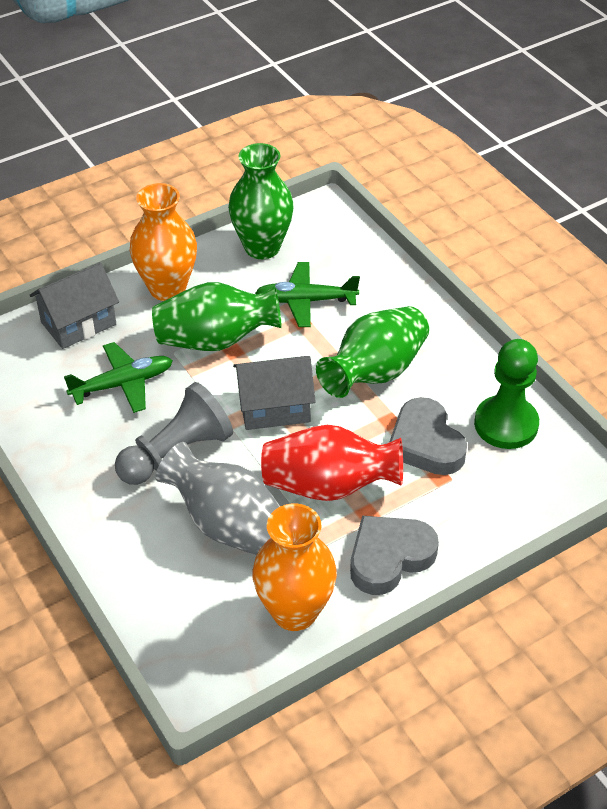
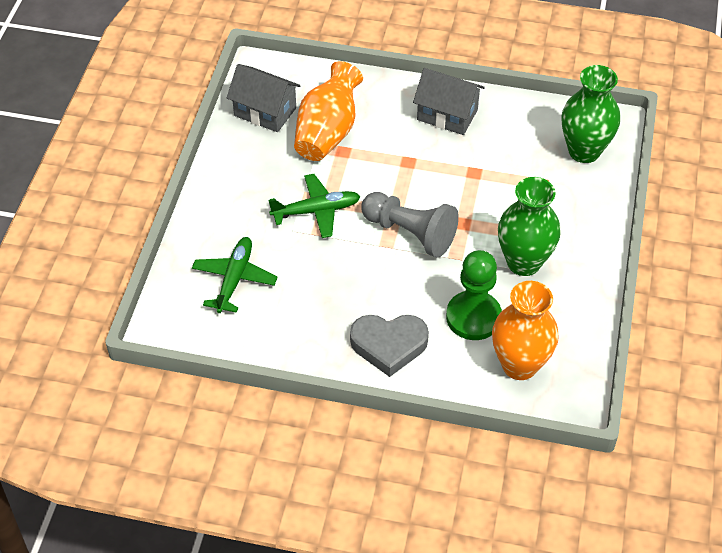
green vase: [152,282,282,351] [228,143,294,259] [316,306,429,398] = 3 -> [498,177,561,276] [561,65,620,163] = 2
grey heart: [350,516,439,595] [390,397,467,475] = 2 -> [350,315,429,377] = 1
grey vase: [155,442,280,555] = 1 -> none = 0
red vase: [261,425,403,501] = 1 -> none = 0

